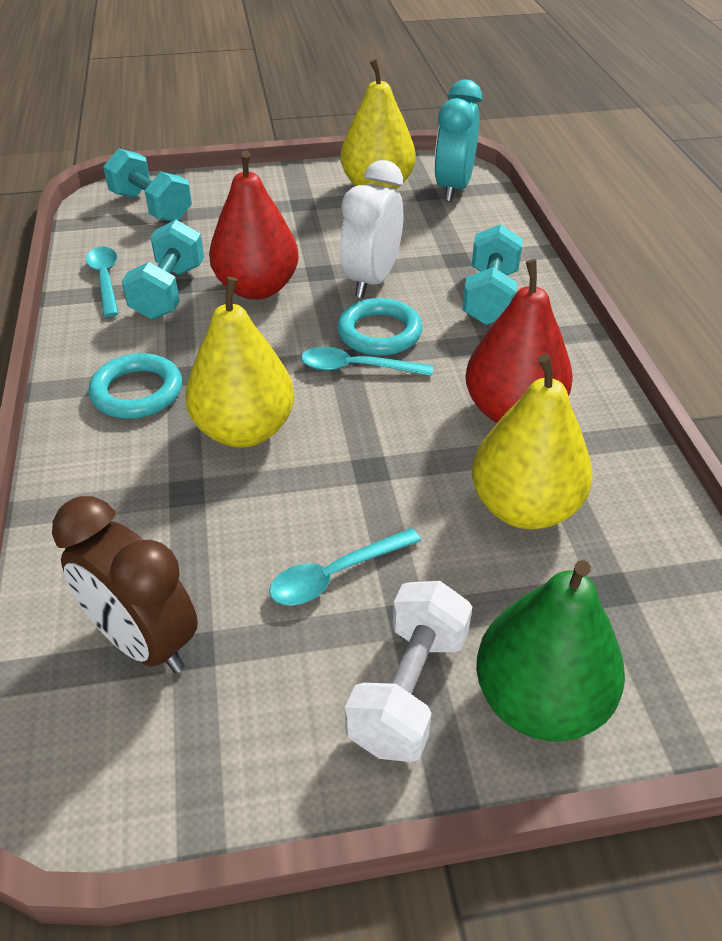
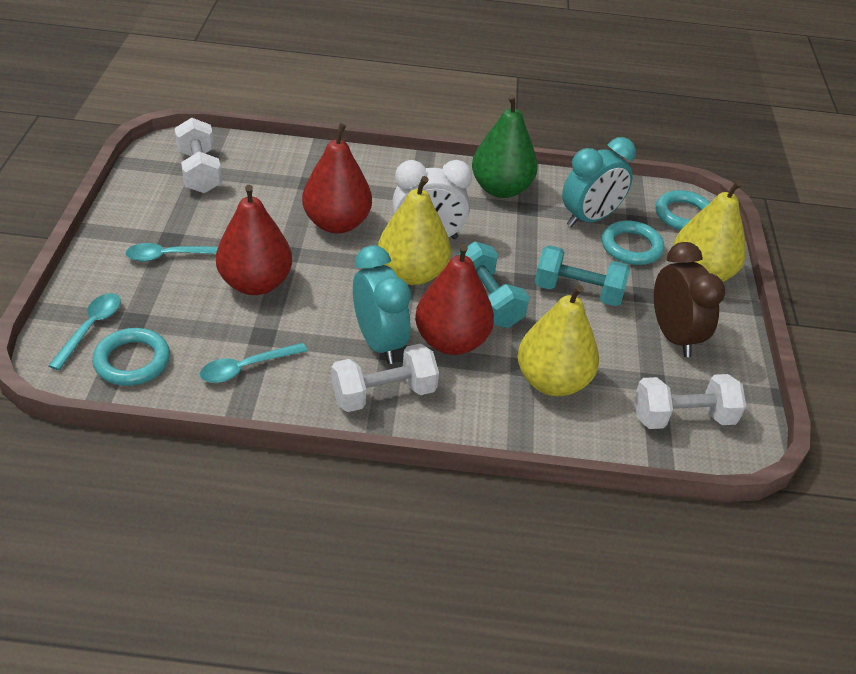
red pear: [209,151,299,300] [465,259,573,423] = 2 -> [216,185,292,295] [302,123,372,234] [415,244,494,355] = 3
turquoise clock: [434,79,482,202] = 1 -> [353,245,411,364] [562,137,636,227] = 2
turquoise dumbbell: [103,148,192,221] [122,220,204,320] [462,224,523,325] = 3 -> [456,242,529,328] [535,245,630,306] = 2
turquoise ring: [88,353,182,419] [337,298,422,356] = 2 -> [92,328,170,386] [602,220,664,265] [655,190,710,230] = 3
white dumbbell: [345,581,472,762] = 1 -> [175,118,222,194] [331,343,439,412] [634,374,746,429] = 3

